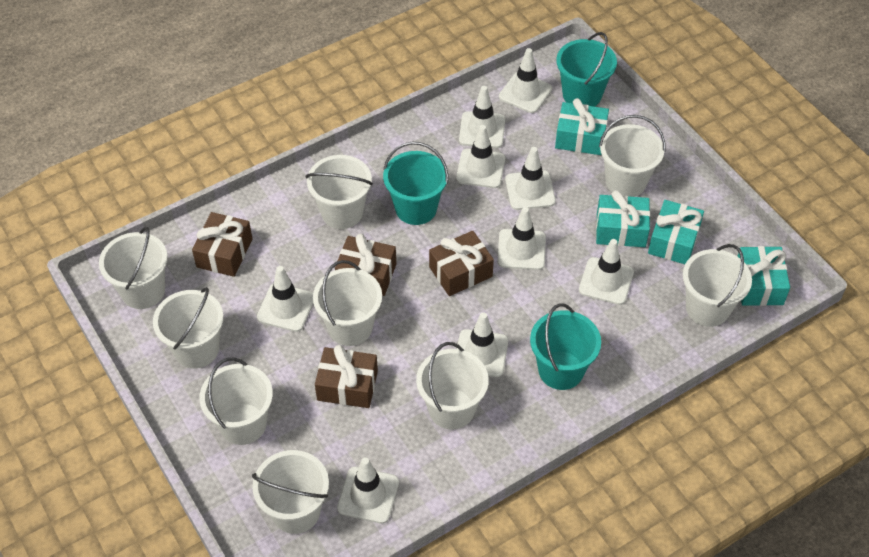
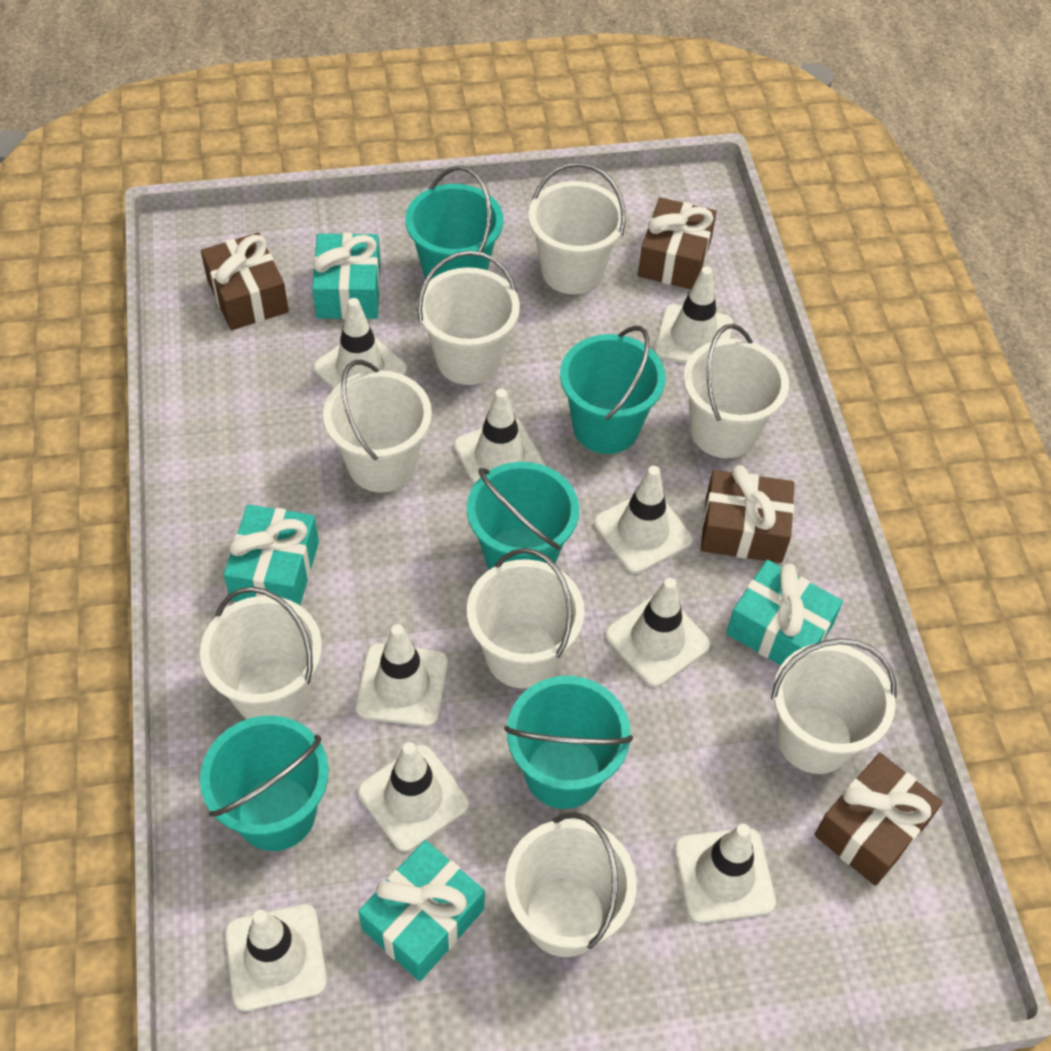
turquoise bucket: [383,142,448,225] [530,303,601,390] [556,32,617,107] = 3 -> [200,716,329,851] [405,166,503,279] [467,462,579,570] [504,676,633,809] [560,326,665,454] = 5
white bucket: [99,227,168,309] [153,287,224,368] [199,357,273,445] [252,450,329,534] [306,155,373,229] [313,260,382,346] [416,342,489,429] [599,115,665,197] [683,244,752,327] = 9 -> [200,587,322,720] [323,360,432,492] [417,251,520,385] [467,548,585,688] [505,812,637,957] [528,162,626,294] [683,324,789,458] [771,638,896,774] = 8

